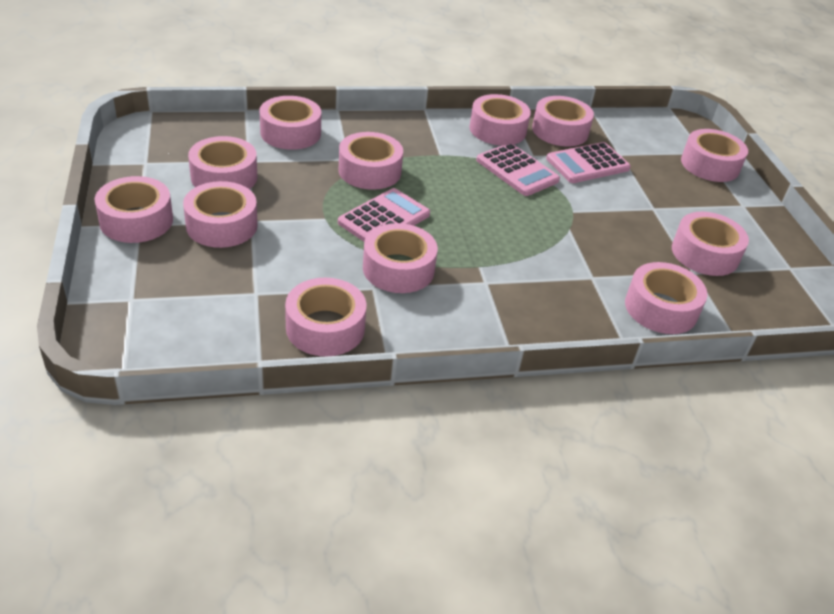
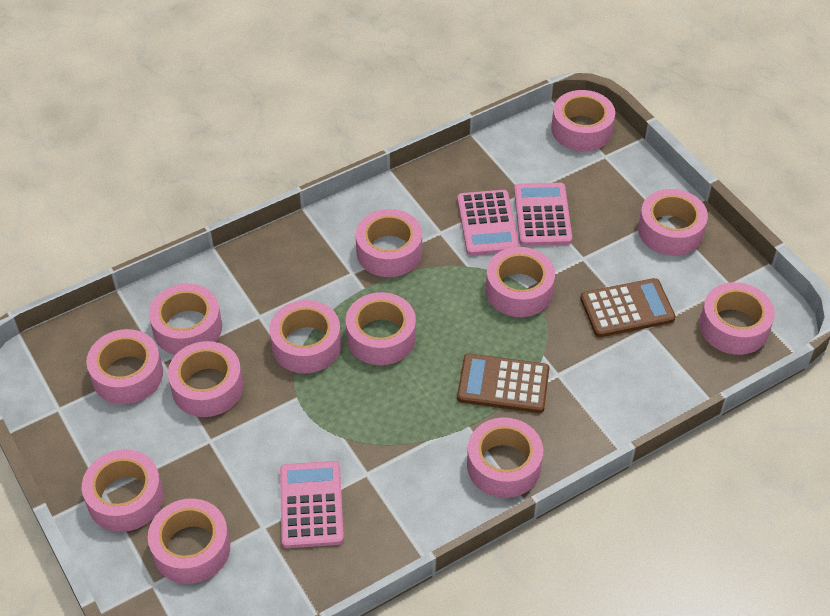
brown calculator: none = 0 -> [457,354,549,413] [580,278,676,337] = 2
pink tape: [95,176,173,243] [183,181,258,248] [188,136,257,189] [259,96,321,150] [285,278,367,356] [338,132,403,190] [363,223,438,293] [469,94,531,146] [532,96,594,147] [625,262,708,334] [672,212,749,276] [681,129,748,182] = 12 -> [82,449,164,532] [86,329,163,404] [148,498,230,584] [149,283,222,355] [168,341,243,417] [269,300,341,373] [346,292,416,365] [356,209,422,277] [467,418,543,498] [486,247,555,317] [551,90,615,151] [638,189,708,256] [699,282,775,355] = 13

